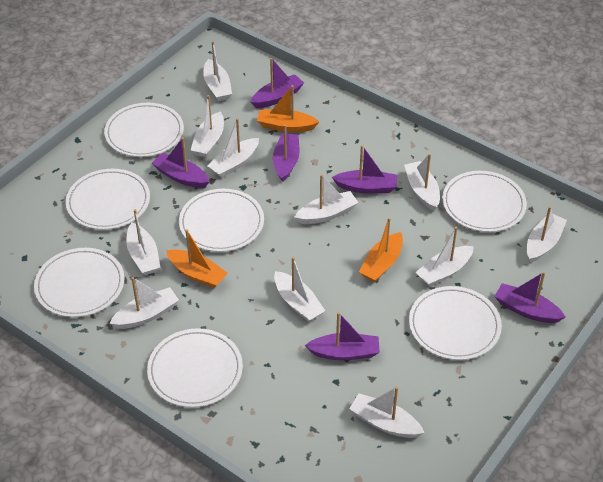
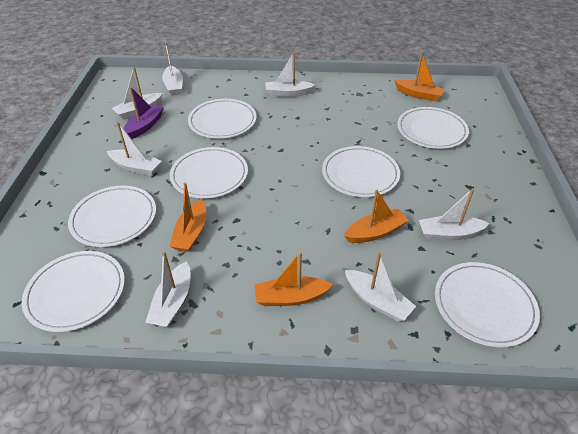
orange boat: [166,229,228,288] [257,85,319,132] [359,217,403,282] = 3 -> [170,183,206,252] [254,252,333,306] [344,190,409,243] [394,52,445,101] = 4
purple boat: [152,137,210,188] [251,58,304,108] [273,125,299,182] [305,312,380,361] [332,145,397,193] [495,272,566,323] = 6 -> [124,87,164,139] = 1
white boat: [109,277,179,329] [126,209,161,275] [191,95,224,157] [203,41,232,101] [207,118,259,178] [274,257,325,322] [294,174,358,224] [349,386,425,438] [404,154,440,211] [415,227,474,287] [527,206,567,263] = 11 -> [107,122,162,176] [112,67,163,120] [145,251,190,327] [162,43,183,96] [266,52,316,97] [345,252,416,321] [419,188,490,240] = 7

